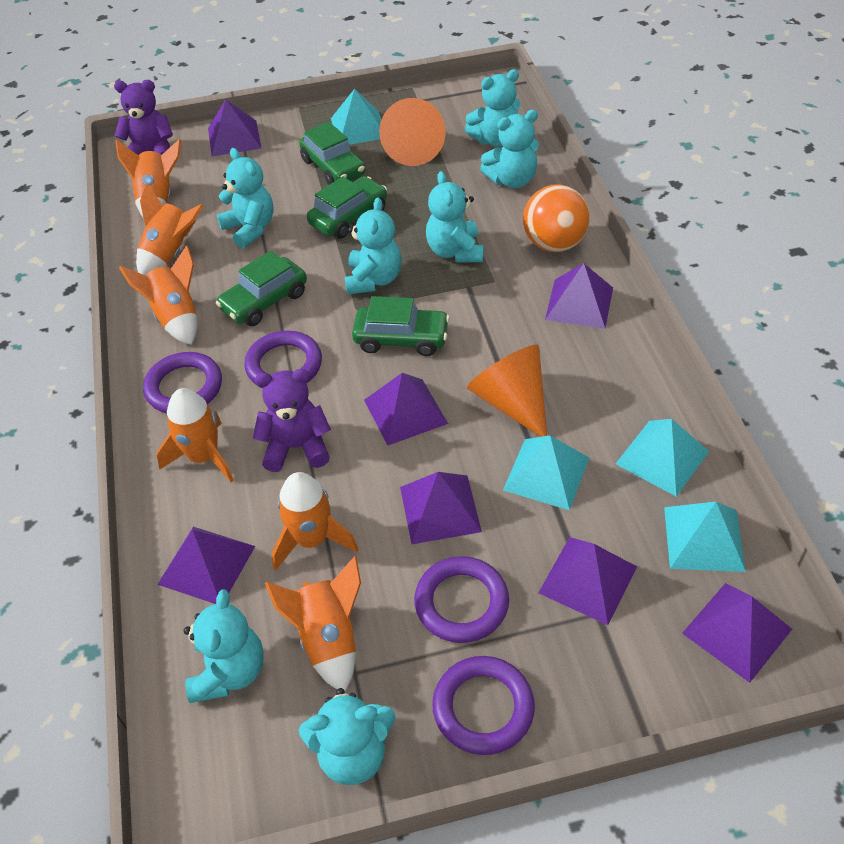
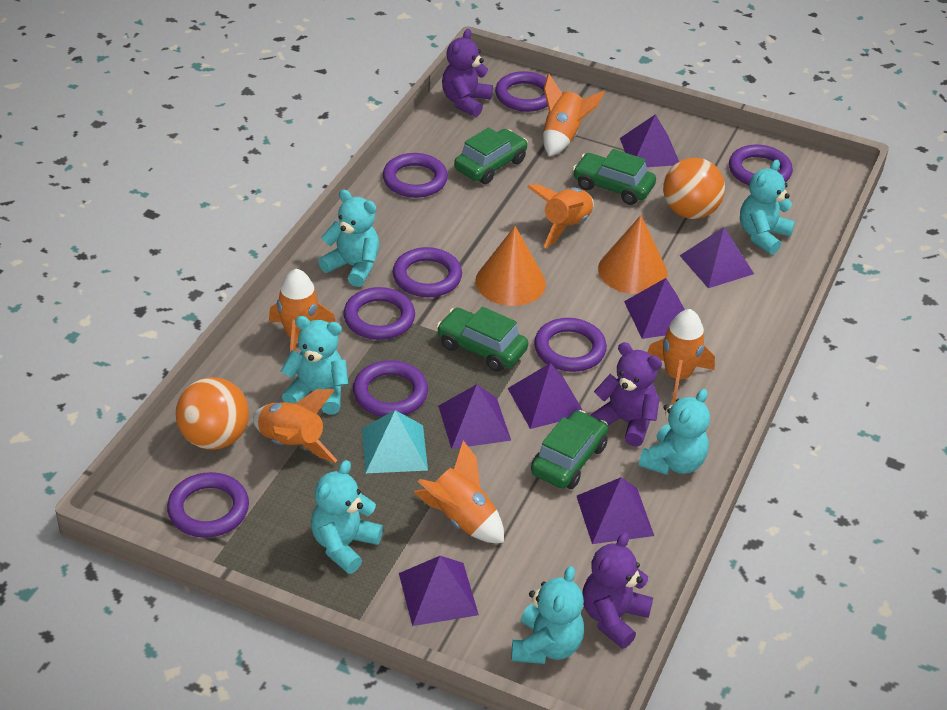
orange ball: [523,184,590,252] = 1 -> [176,377,249,450] [663,158,725,219] = 2
purple ring: [143,352,222,413] [244,331,322,388] [414,556,509,643] [432,656,535,755] = 4 -> [167,472,249,538] [344,287,415,340] [353,360,428,417] [383,153,448,198] [393,247,462,297] [495,71,548,112] [534,318,607,372] [729,145,793,185] = 8
purple teddy bear: [114,80,173,156] [253,369,331,472] = 2 -> [442,29,493,117] [582,532,653,649] [590,342,662,447] = 3
turquoise pyramid: [331,89,381,145] [503,435,589,510] [615,419,709,497] [664,502,746,572] = 4 -> [362,410,428,473] = 1
turquoise teddy bear: [184,589,264,703] [216,148,274,249] [299,688,396,785] [345,198,401,295] [426,171,484,262] [465,69,521,147] [480,110,539,188] = 7 -> [281,316,348,414] [311,460,383,574] [318,190,379,287] [511,566,584,664] [639,389,710,475] [740,160,795,255] = 6

